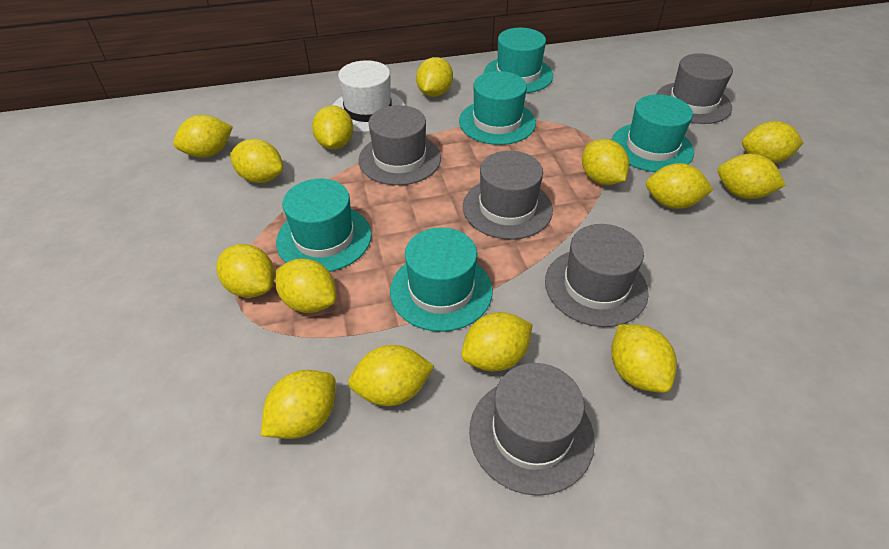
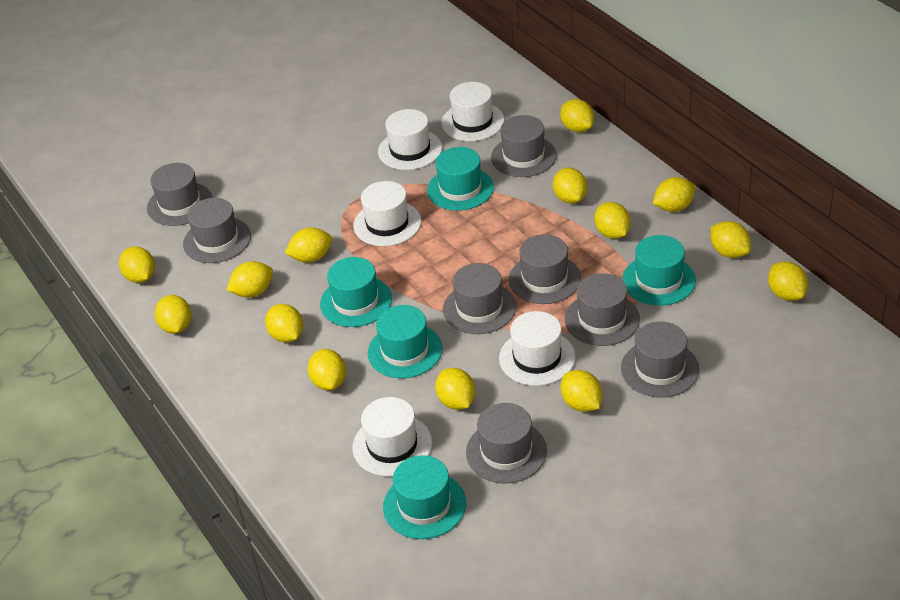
grey hat: [358,105,441,185] [463,151,553,239] [469,363,595,496] [545,224,649,327] [656,53,733,124] = 5 -> [147,163,213,226] [183,198,251,263] [443,263,516,334] [466,403,547,484] [491,115,557,177] [509,234,581,304] [565,273,640,346] [621,321,699,398] = 8
white hat: [333,60,405,132] = 1 -> [352,397,432,477] [353,181,421,246] [378,109,442,170] [441,82,505,141] [499,311,576,386] = 5

